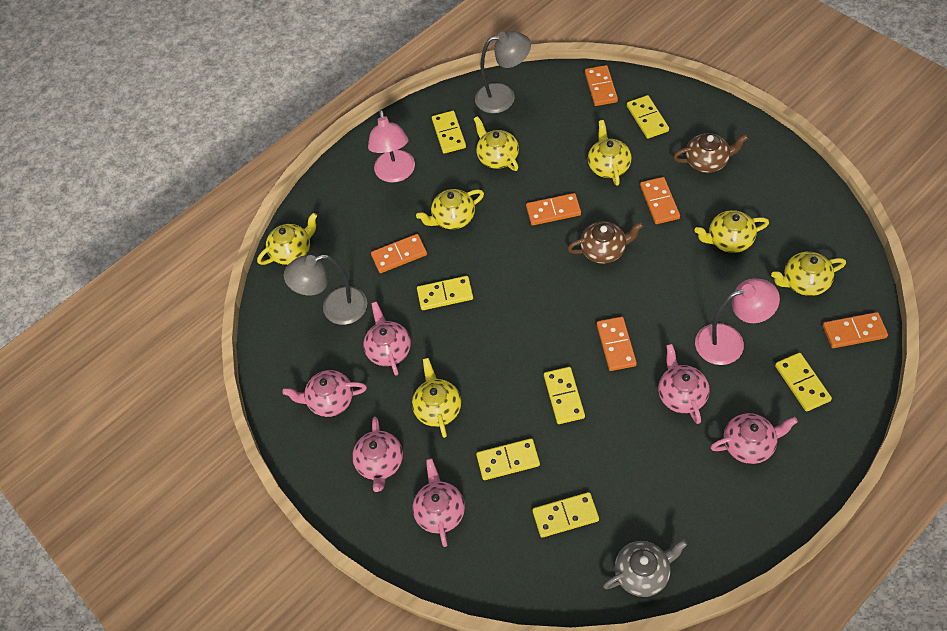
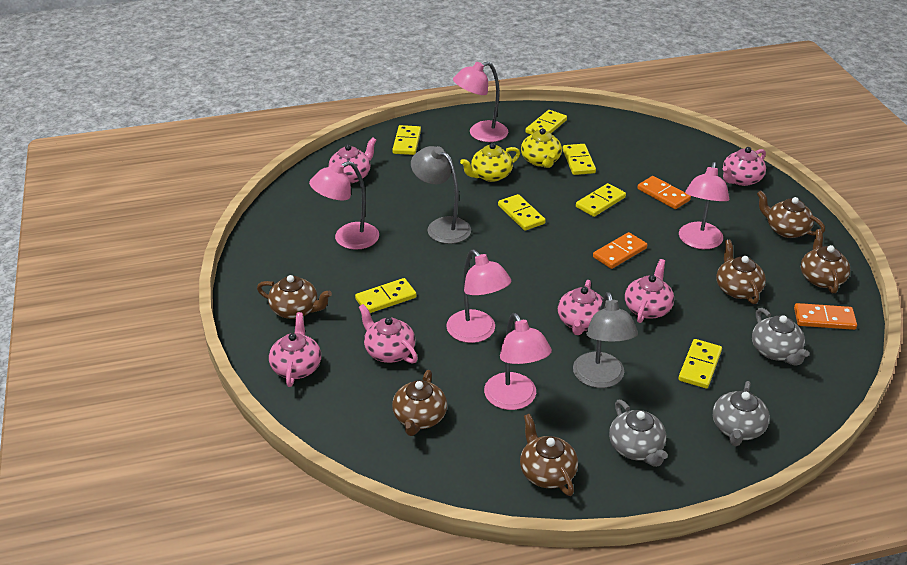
brown teapot: [567,221,643,264] [673,133,748,173] = 2 -> [257,275,332,319] [392,370,447,436] [520,414,578,496] [716,240,766,304] [757,191,825,238] [801,229,850,293] = 6
grey teapot: [603,539,688,597] = 1 -> [609,400,668,467] [713,381,770,446] [752,308,809,365] = 3
orange domino: [371,234,427,273] [526,193,581,225] [585,65,618,106] [597,317,637,371] [640,177,680,224] [823,312,888,348] = 6 -> [593,232,647,269] [637,176,691,209] [794,303,857,330] = 3
pink lamp: [368,110,415,183] [695,278,780,365] = 2 -> [309,161,379,250] [446,249,511,343] [453,62,508,142] [484,313,552,410] [679,162,729,249] = 5
yellow teapot: [257,213,317,265] [412,358,461,438] [416,189,484,229] [474,116,519,171] [588,120,632,186] [694,210,769,253] [771,252,846,296] = 7 -> [460,143,520,182] [521,127,562,168] = 2

